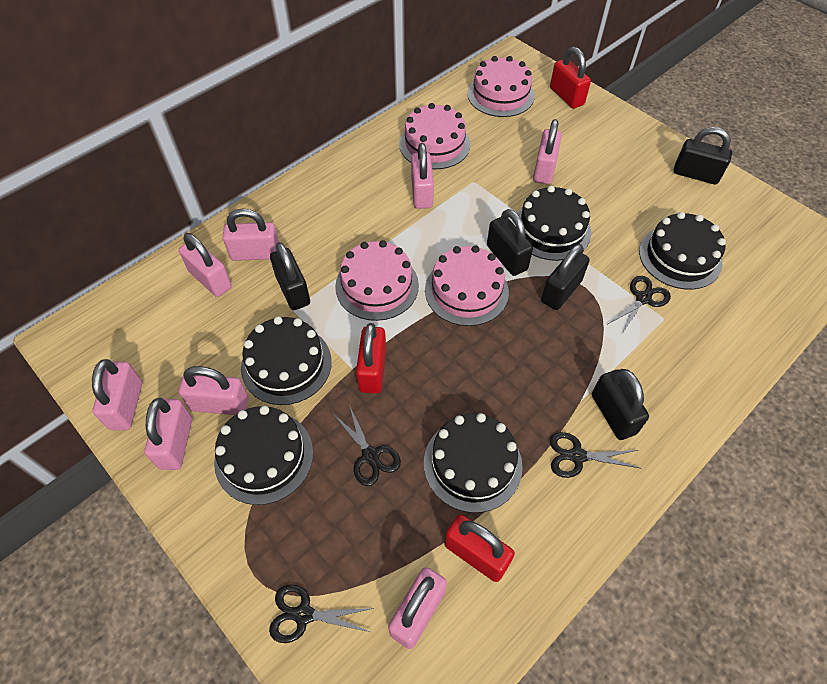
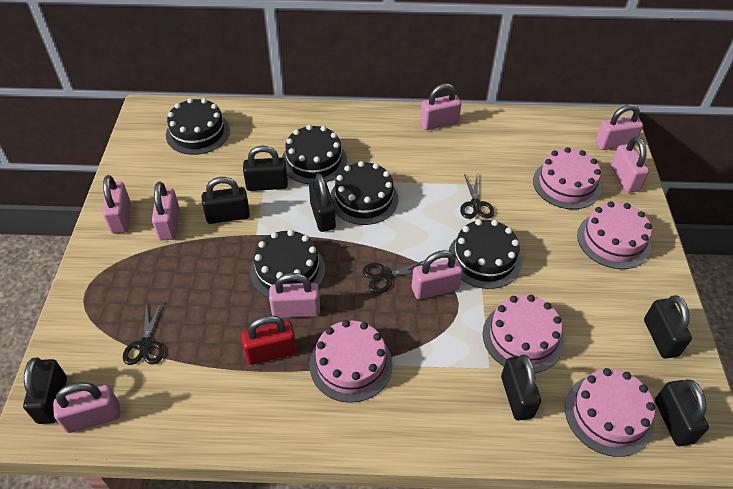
black padlock: [270,242,310,310] [487,209,533,276] [541,244,590,310] [592,369,649,440] [674,127,732,185] = 5 -> [23,357,67,424] [202,177,250,224] [243,146,288,191] [309,174,336,232] [501,354,541,421] [644,295,692,359] [655,379,709,446] = 7
black scissors: [269,584,374,643] [333,405,401,486] [550,432,640,478] [608,276,671,335] = 4 -> [123,302,164,365] [362,260,425,293] [460,174,495,219] = 3
pink cake: [335,240,419,321] [399,103,470,169] [425,245,509,326] [467,56,535,117] = 4 -> [310,320,393,403] [483,295,564,373] [533,147,601,209] [565,368,655,457] [577,201,652,269] = 5
red padlock: [356,323,386,394] [444,514,515,582] [550,47,591,109] = 3 -> [241,315,297,365] = 1

